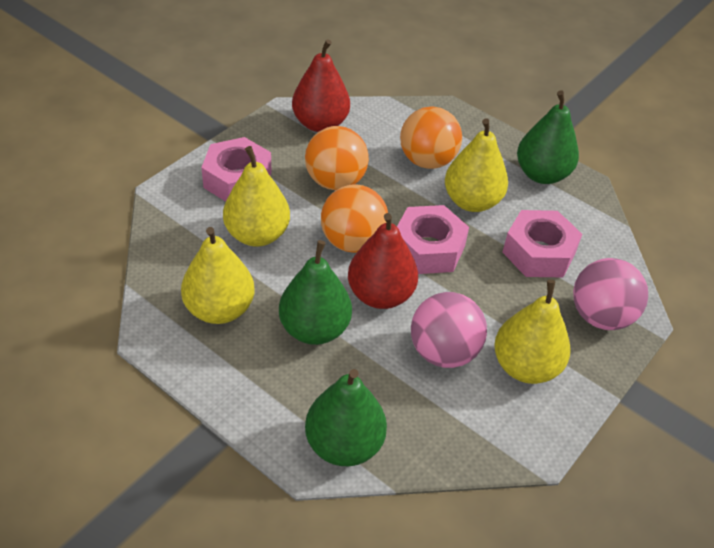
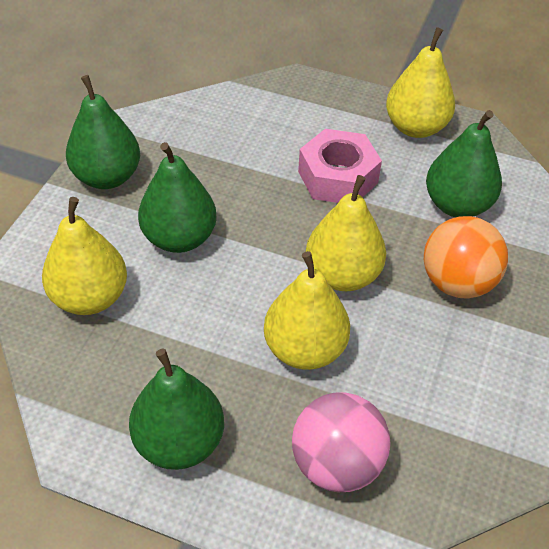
green pear: [279,240,352,345] [305,369,387,466] [517,90,579,184] = 3 -> [66,75,140,189] [129,348,224,470] [138,142,217,253] [426,110,502,217] = 4
orange ball: [305,126,369,190] [321,184,388,253] [400,106,462,169] = 3 -> [424,216,508,299] = 1
pink ball: [411,292,487,368] [573,258,648,330] = 2 -> [292,392,391,492] = 1
pink nut: [201,137,272,202] [397,205,469,274] [502,210,582,277] = 3 -> [298,129,382,203] = 1
red pear: [292,39,350,132] [348,213,418,309] = 2 -> none = 0

